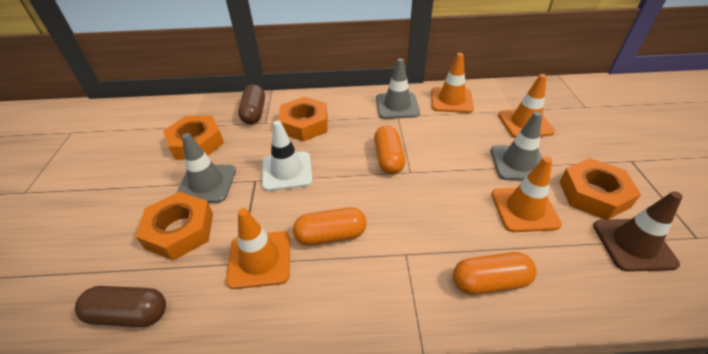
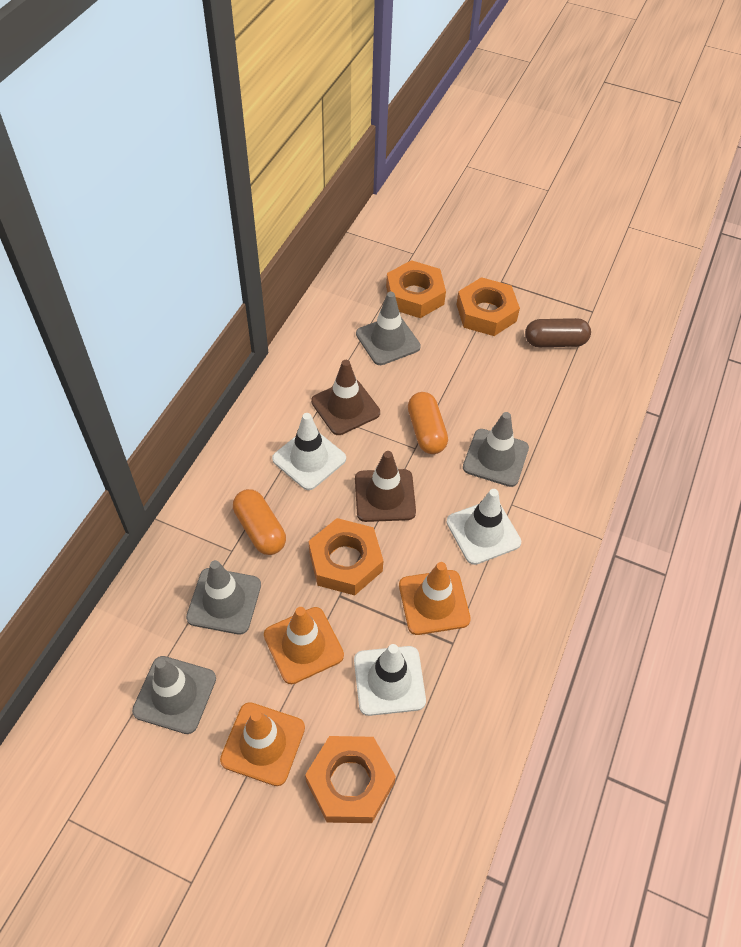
brown capsule: [75,286,166,327] [238,85,265,124] = 2 -> [525,318,591,347] = 1
brown traffic cone: [593,191,683,272] = 1 -> [311,360,380,435] [355,451,416,522] = 2
grey traffic cone: [176,133,236,203] [376,58,420,119] [490,112,542,181] = 3 -> [132,656,216,734] [186,560,261,635] [356,292,421,365] [463,412,529,487] = 4
orange capsule: [293,207,367,246] [374,125,405,174] [453,252,537,295] = 3 -> [233,489,286,555] [408,392,448,454] = 2
orange traffic cone: [226,208,290,289] [431,53,474,113] [491,157,562,232] [498,74,555,138] = 4 -> [220,702,305,786] [264,607,344,684] [399,562,471,635] = 3
white traffic cone: [262,121,313,191] = 1 -> [272,413,346,490] [354,644,426,716] [447,489,521,565] = 3

